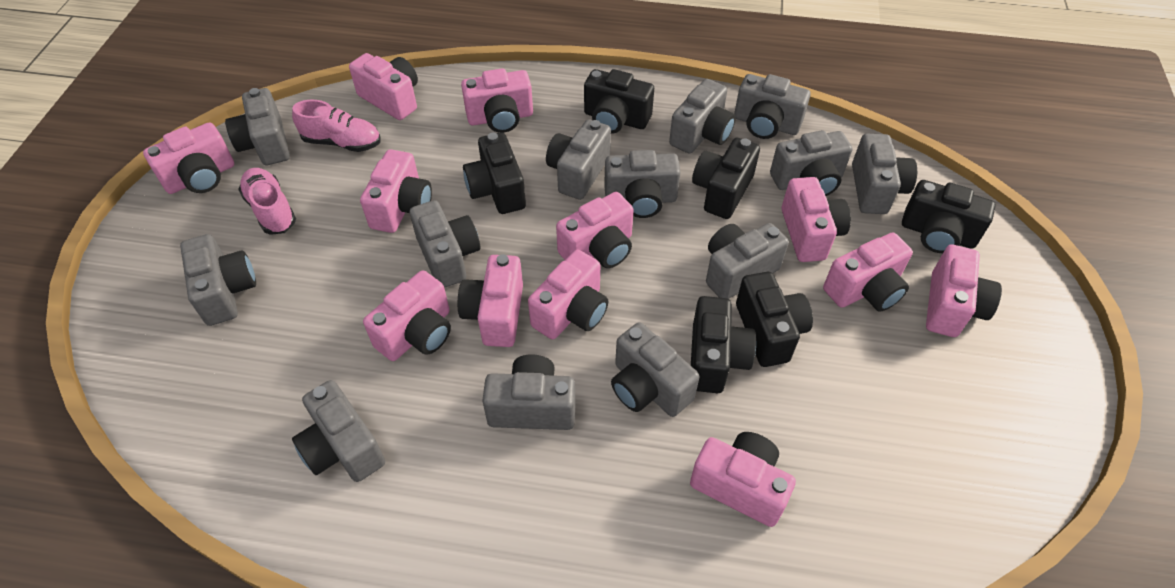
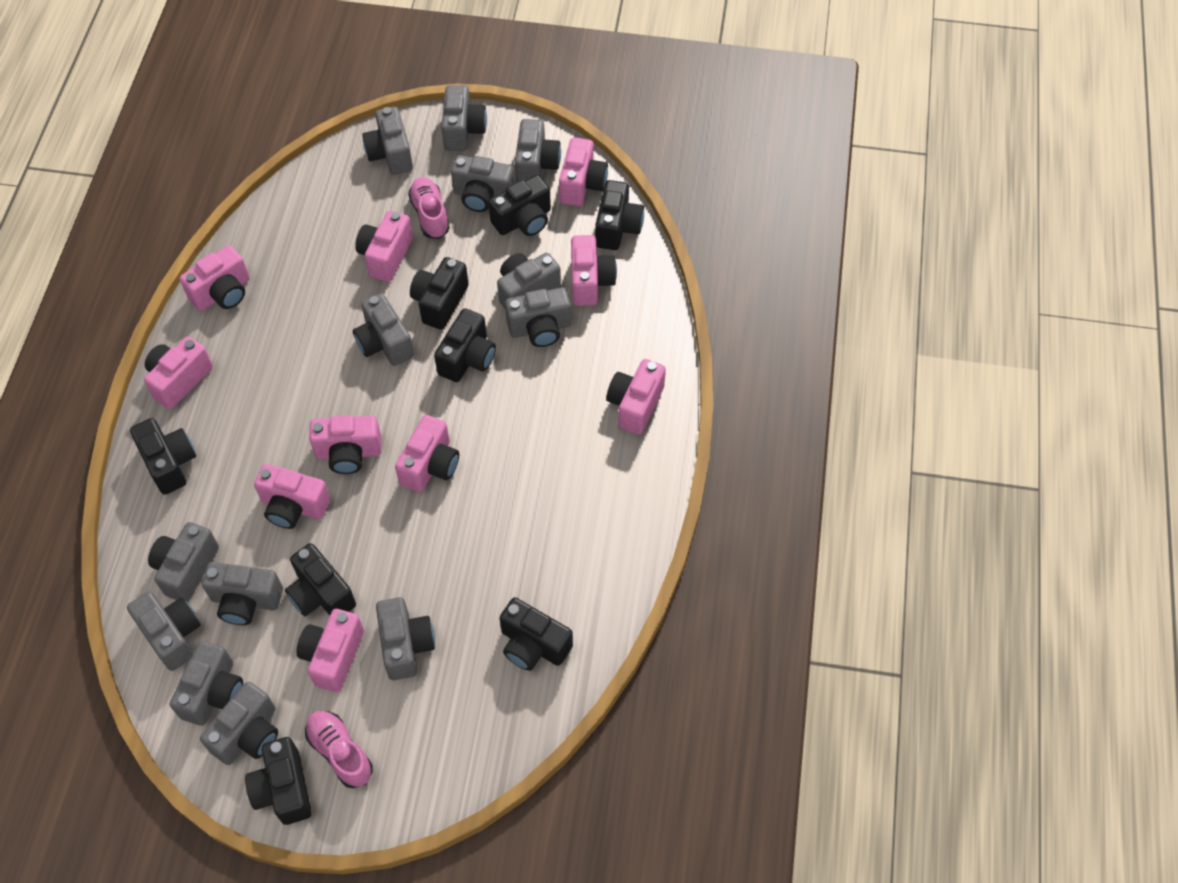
black camera: [463,132,526,214] [584,69,654,134] [691,296,756,393] [692,138,760,219] [736,272,813,367] [902,180,996,253] = 6 -> [130,418,196,495] [245,737,312,825] [285,543,356,616] [410,257,469,330] [434,308,496,382] [488,175,551,236] [500,597,573,671] [595,180,644,250] = 8
pink camera: [143,122,234,194] [349,53,418,120] [360,149,432,233] [363,270,451,361] [458,254,523,347] [461,68,533,133] [528,250,608,339] [556,192,634,268] [690,432,796,527] [781,177,851,262] [823,232,913,312] [926,244,1002,337] = 12 -> [144,336,213,409] [180,245,250,311] [254,464,331,529] [296,609,364,692] [309,415,381,474] [355,211,413,282] [395,415,459,492] [559,137,608,206] [571,235,617,306] [606,359,666,435] = 10

